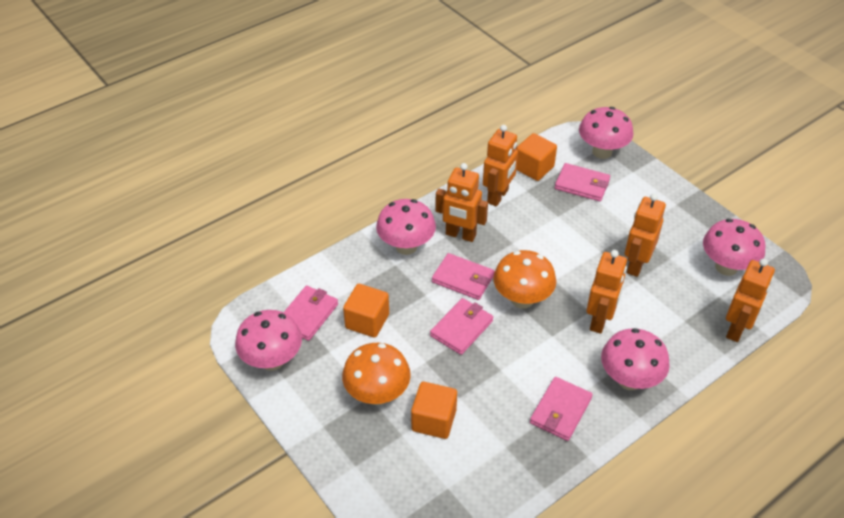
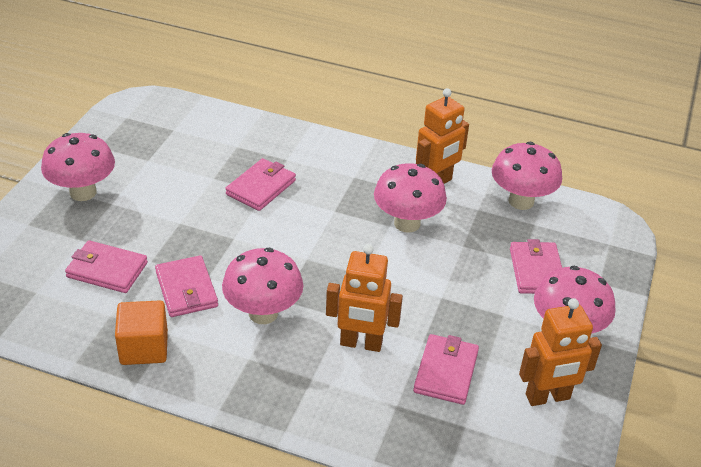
orange cube: [343,284,389,338] [411,382,457,439] [516,133,557,181] = 3 -> [115,300,168,365] = 1
orange mushroom: [342,343,411,405] [493,250,556,309] = 2 -> none = 0
orange robot: [435,163,488,242] [483,125,518,206] [586,250,627,334] [625,194,666,277] [726,258,775,342] = 5 -> [326,244,403,352] [416,88,469,184] [519,298,602,406] = 3

